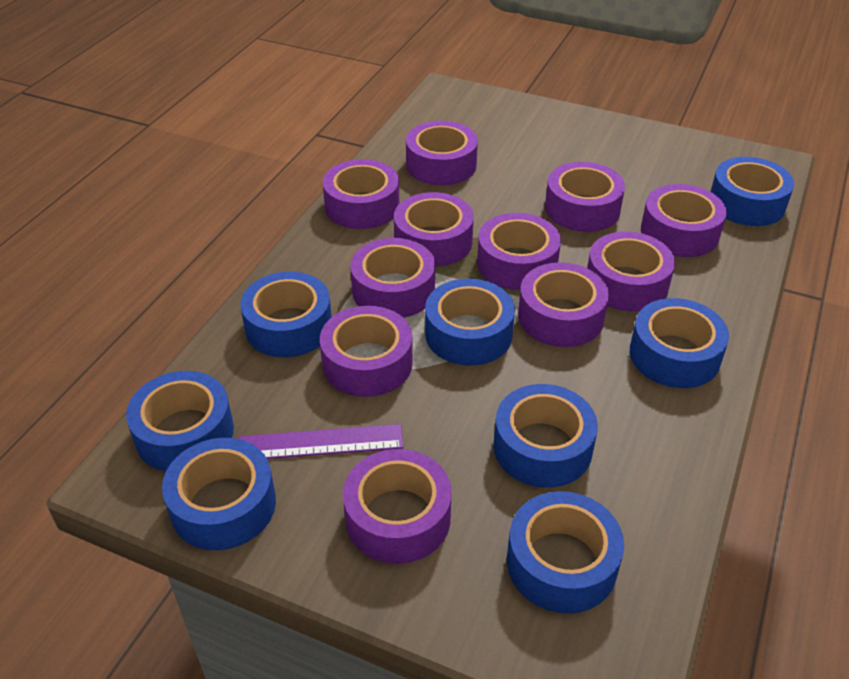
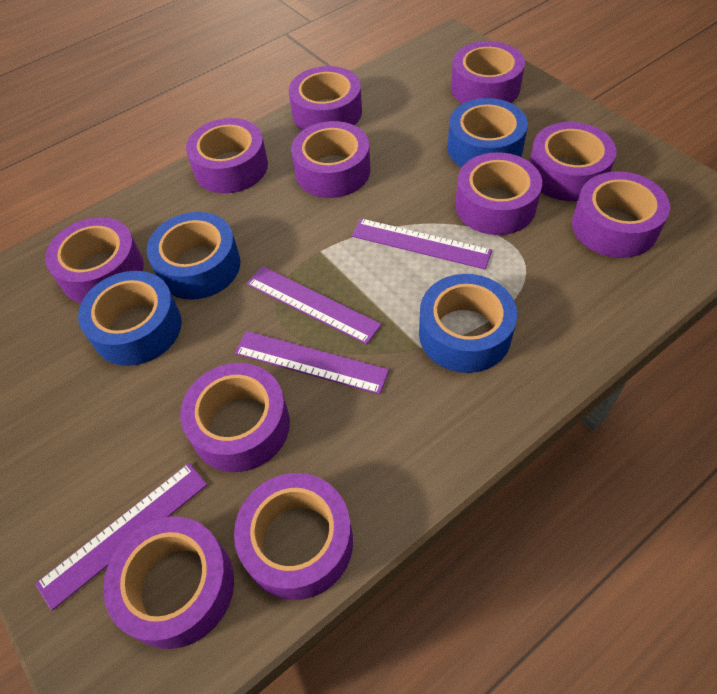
blue tape: [126,371,234,472] [162,438,276,550] [240,272,332,357] [425,278,515,366] [494,384,598,488] [507,491,624,614] [630,298,729,388] [710,157,794,226] = 8 -> [78,271,182,366] [147,212,240,299] [419,274,517,373] [447,98,528,167] = 4
purple ruler: [238,424,404,459] = 1 -> [35,463,207,611] [235,331,389,395] [247,266,382,345] [352,218,492,269] = 4

